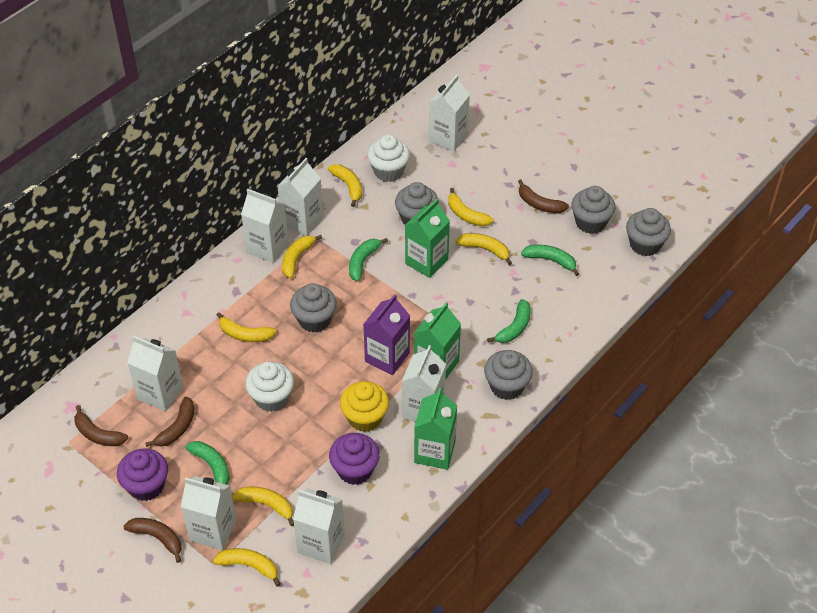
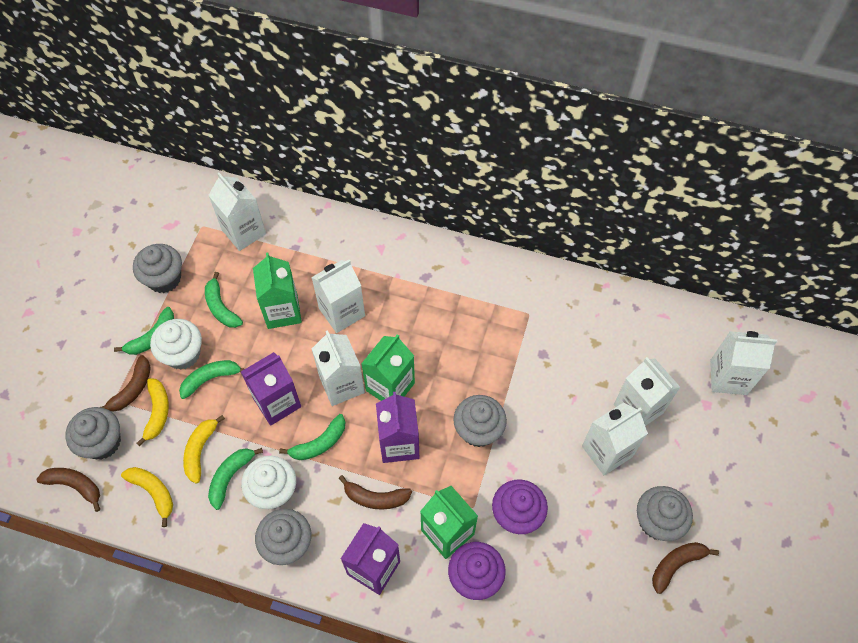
green banana: [185,441,230,485] [349,238,388,282] [487,299,531,343] [521,245,579,276] = 4 -> [114,307,174,355] [179,360,244,399] [205,272,243,328] [208,448,263,510] [279,414,345,460] = 5
purple carton: [363,294,410,375] = 1 -> [241,352,301,426] [341,523,400,595] [376,391,419,463] = 3
white carton: [127,336,183,412] [181,476,236,550] [241,189,288,263] [277,158,323,236] [293,488,345,564] [401,345,446,422] [429,75,470,152] = 7 -> [208,172,266,251] [311,260,365,333] [312,330,365,406] [582,403,648,475] [614,357,681,426] [710,331,777,395] = 6
yellow banana: [213,548,281,587] [217,312,276,342] [232,487,294,526] [282,235,322,278] [328,164,362,207] [448,188,493,226] [456,233,512,265] = 7 -> [121,467,173,527] [136,378,169,446] [183,415,225,484] = 3
yellow cupcake: [340,381,389,432] = 1 -> none = 0

